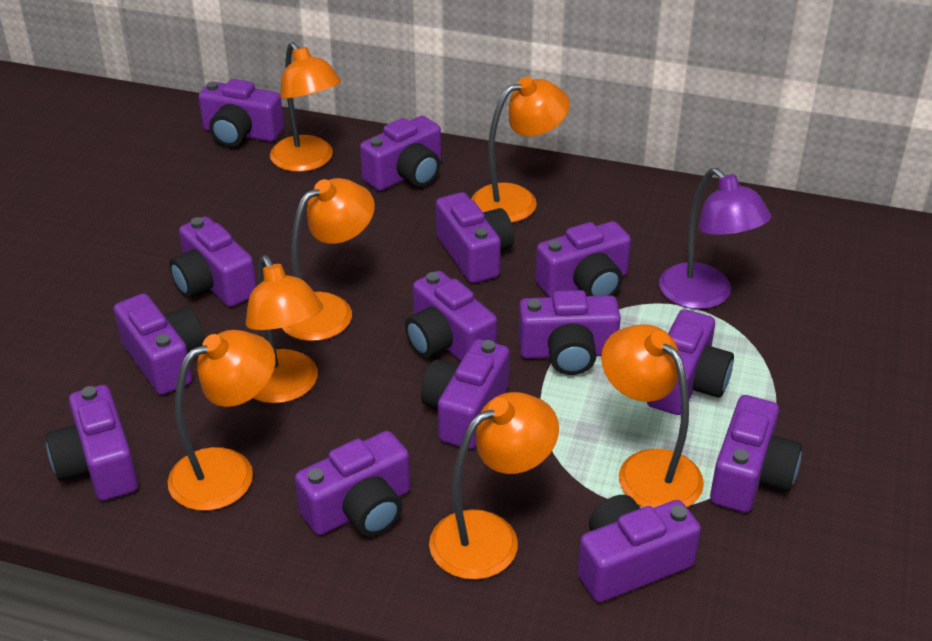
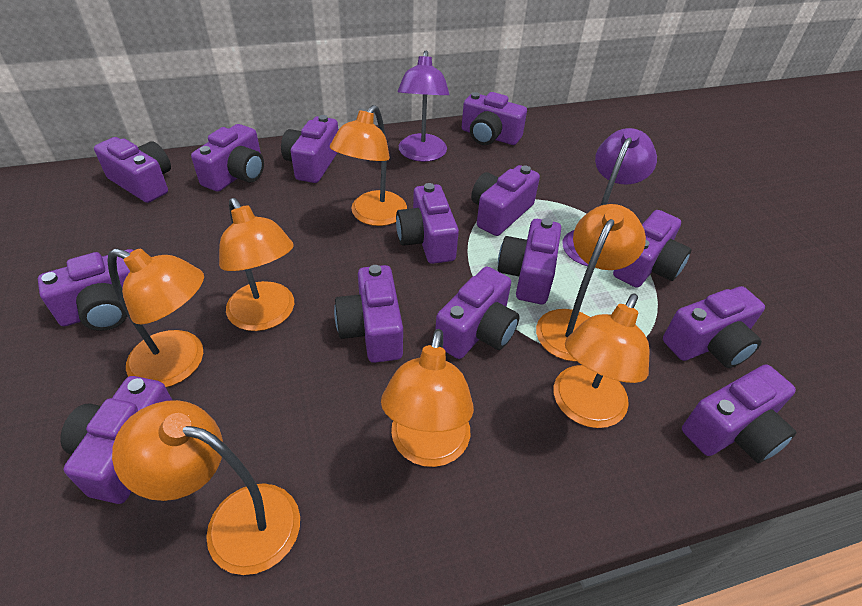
purple lamp: [659,168,772,309] = 1 -> [398,51,449,162] [562,128,657,266] = 2

